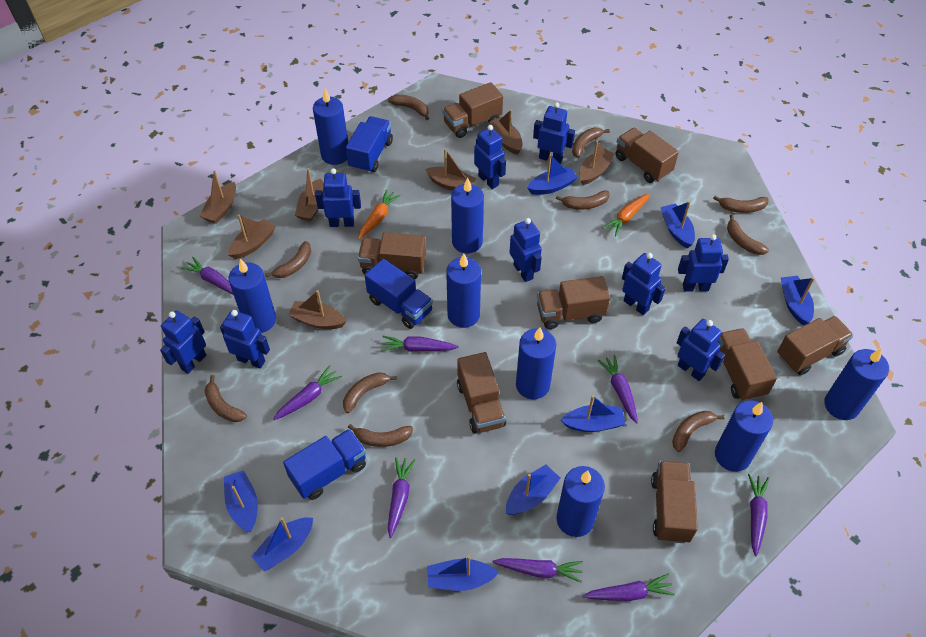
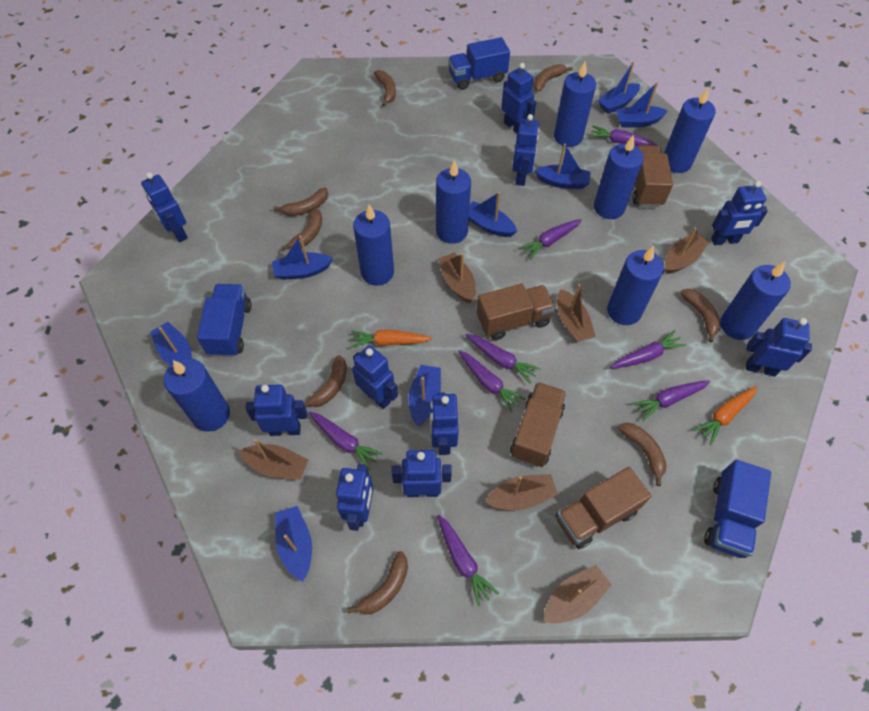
blue robot: [160,311,206,374] [220,310,270,368] [315,168,361,227] [474,125,506,189] [509,218,542,282] [533,102,575,164] [622,253,666,315] [677,319,725,381] [678,234,729,292] = 9 -> [141,172,188,242] [246,385,307,436] [336,464,373,531] [352,345,398,409] [392,450,452,497] [430,392,459,455] [501,63,536,134] [512,114,539,186] [711,181,768,245] [746,318,812,377] = 10
brown banana: [204,375,247,422] [265,241,311,278] [343,372,397,413] [348,424,413,447] [388,94,429,120] [556,191,610,209] [572,128,610,158] [672,411,724,452] [713,196,768,213] [727,214,769,255] = 10 -> [274,187,328,216] [282,208,322,250] [304,355,347,407] [347,551,408,615] [374,70,396,107] [534,64,573,92] [618,423,667,486] [680,289,720,342] = 8
brown boat: [199,170,236,224] [228,215,276,259] [288,290,347,329] [295,168,324,221] [425,148,477,191] [489,109,522,155] [579,140,615,185] = 7 -> [239,439,308,480] [438,253,476,303] [485,474,558,510] [543,565,611,624] [557,284,596,342] [665,227,709,274] = 6
brown truck: [358,232,426,279] [442,82,503,138] [457,352,506,434] [537,276,610,329] [616,128,679,183] [651,461,698,543] [718,328,777,401] [777,316,854,375] = 8 -> [477,284,555,340] [510,382,567,467] [556,467,651,549] [632,145,673,207] = 4

